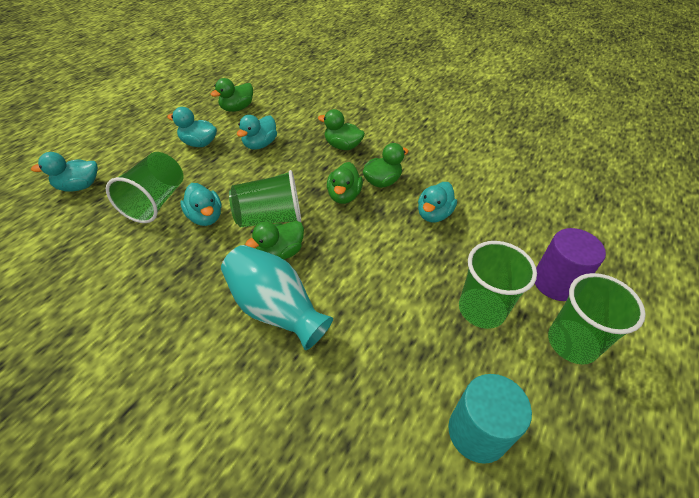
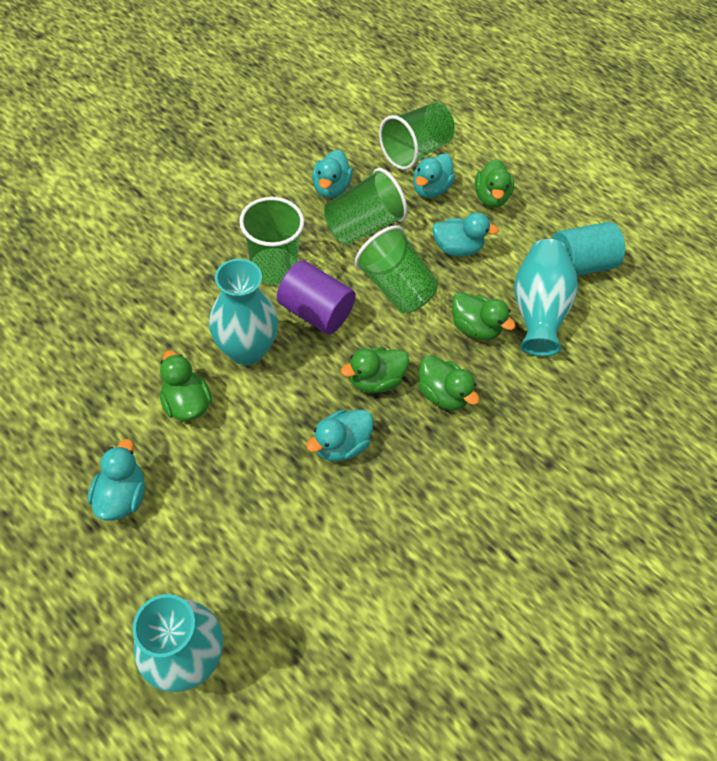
turquoise vase: [221,245,333,350] = 1 -> [132,594,223,692] [209,259,278,366] [514,239,578,356] = 3

